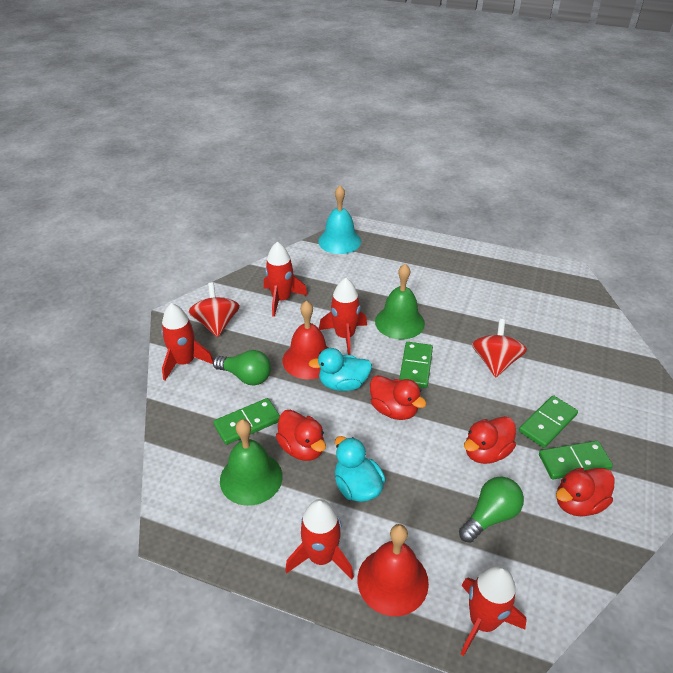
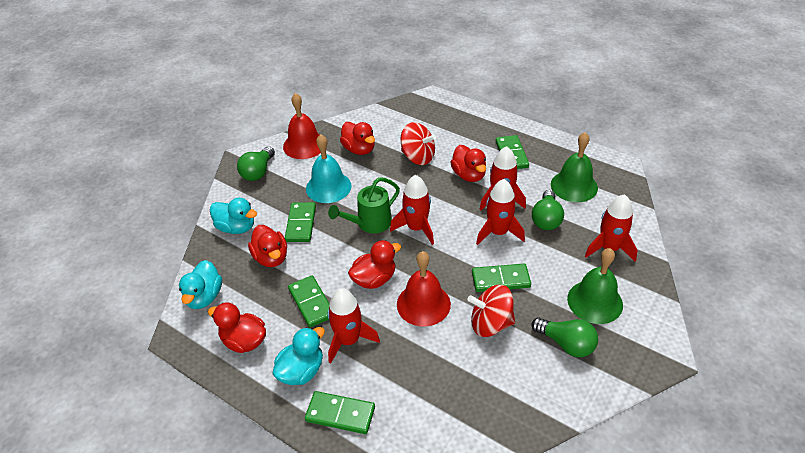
green domino: [213,398,280,445] [399,342,433,388] [519,395,578,448] [539,441,613,479] = 4 -> [285,202,316,242] [288,275,329,327] [305,391,375,434] [472,264,531,292] [496,135,529,169] = 5
green light bulb: [213,350,271,385] [459,476,524,543] = 2 -> [237,146,275,181] [531,317,598,357] [532,190,564,230] = 3
green watering can: none = 0 -> [328,177,400,233] = 1
red duck: [276,409,326,461] [370,375,426,420] [464,416,516,464] [556,468,615,517] = 4 -> [208,303,266,353] [248,225,287,267] [340,122,375,155] [348,240,401,289] [450,145,486,182] = 5
turquoise duck: [309,348,372,391] [335,436,386,502] = 2 -> [179,260,222,309] [210,198,257,234] [272,327,325,385] = 3

